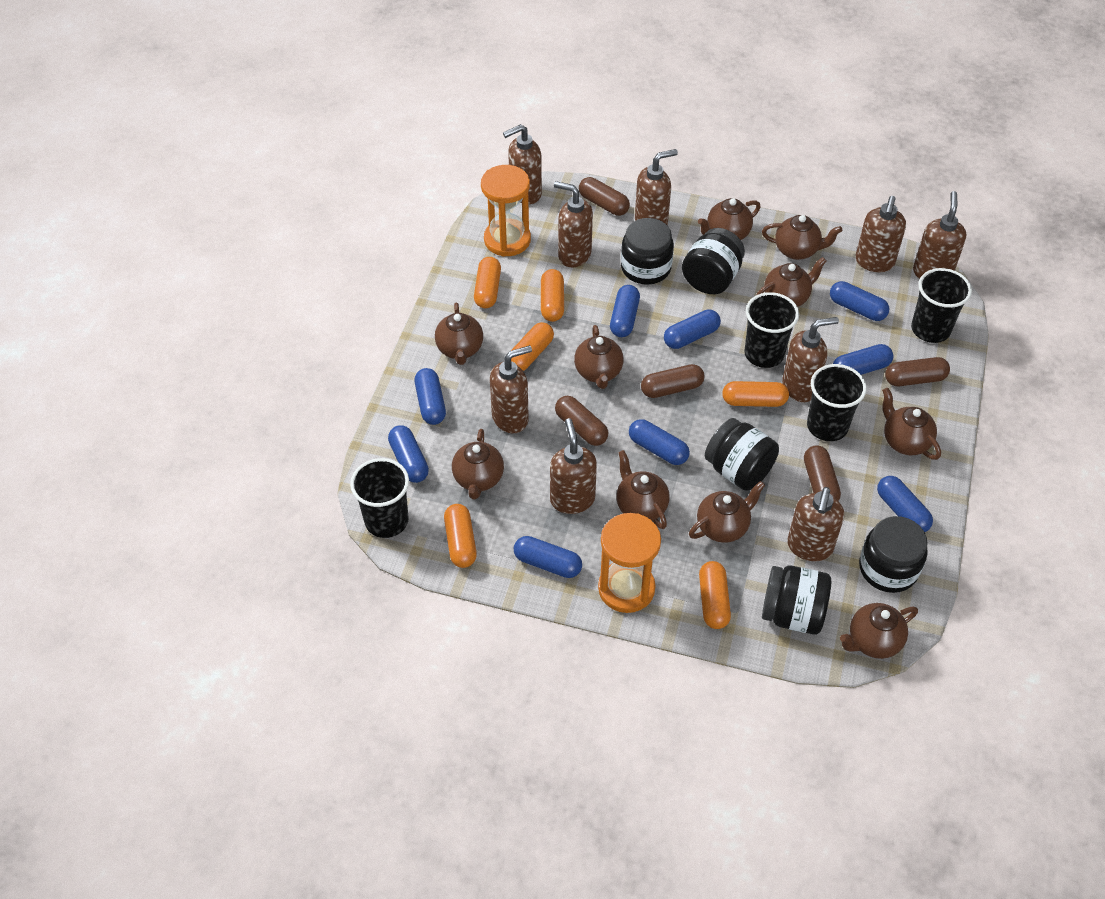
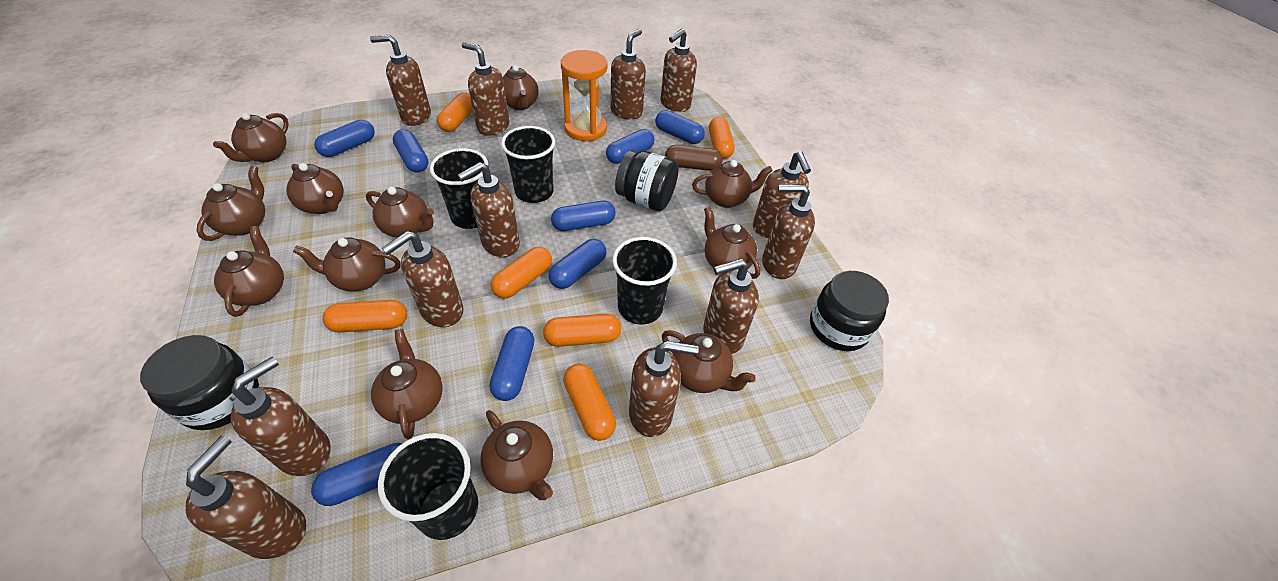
black jar: [621,218,674,285] [682,228,745,294] [705,418,779,491] [762,566,831,635] [859,516,928,593] = 5 -> [140,335,259,430] [615,150,679,211] [810,271,889,351] = 3
blue capsule: [388,425,429,483] [415,368,446,425] [514,536,582,578] [610,285,640,337] [629,419,690,465] [664,309,721,349] [830,281,889,321] [833,344,893,375] [877,476,933,532] = 9 -> [311,443,402,506] [314,120,375,157] [393,129,429,173] [489,326,534,401] [549,239,606,289] [551,201,616,231] [606,129,654,164] [655,110,705,144] = 8
brown capsule: [555,396,608,446] [579,177,630,216] [641,364,705,398] [804,445,841,501] [885,357,950,386] = 5 -> [665,145,723,171] = 1
brown soap dispenser: [490,345,532,433] [503,124,542,204] [550,418,597,514] [554,181,593,267] [635,149,678,226] [782,317,839,402] [787,487,844,561] [855,196,906,272] [913,191,966,279] = 9 -> [185,436,306,559] [231,357,331,476] [370,35,431,126] [382,231,463,327] [457,162,520,257] [462,42,510,135] [610,29,646,120] [629,341,699,437] [661,29,697,112] [703,259,759,354] [753,151,811,238] [762,184,815,279] = 12
brown teapot: [435,303,483,365] [452,429,504,499] [574,325,624,389] [616,450,670,529] [689,481,765,543] [698,198,761,240] [757,257,827,307] [762,215,843,260] [840,603,918,659] [882,388,941,460] = 10 -> [196,166,265,241] [213,113,289,163] [214,226,284,317] [286,163,344,214] [293,237,401,292] [366,187,434,237] [371,329,443,440] [480,410,553,500] [503,65,539,110] [662,330,756,393] [692,160,773,208] [704,206,760,279] = 12
orange hourglass: [481,165,531,257] [598,513,661,613] = 2 -> [561,50,608,141] = 1

